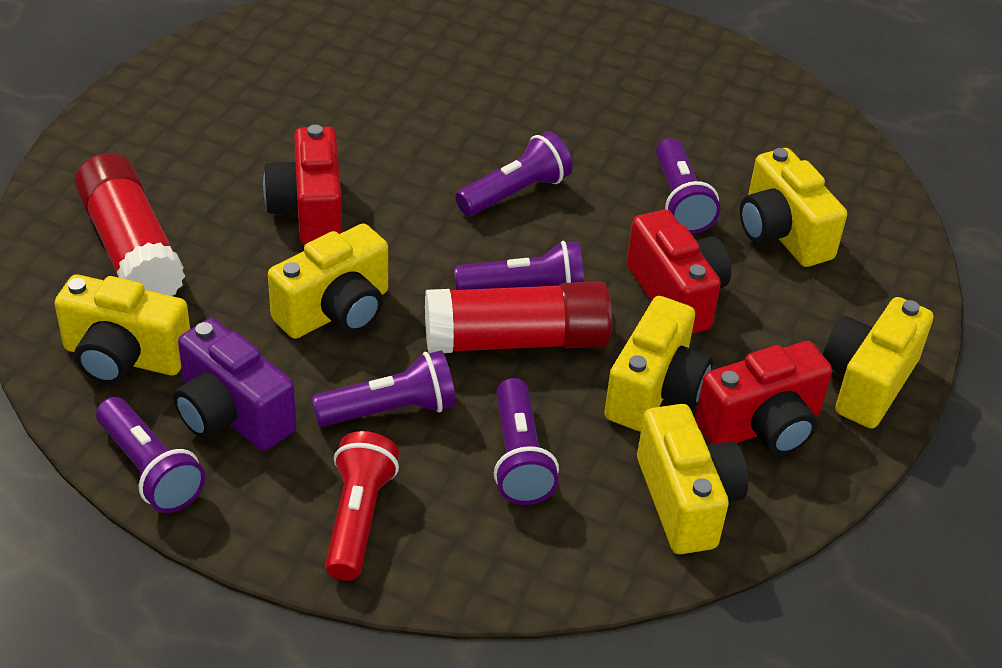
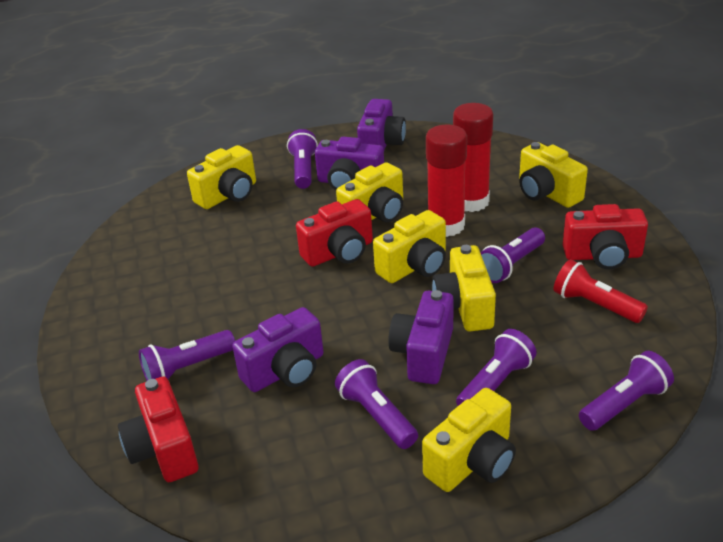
purple camera: [173,318,296,451] = 1 -> [232,307,324,392] [315,137,384,190] [357,99,406,150] [388,290,454,384] = 4

